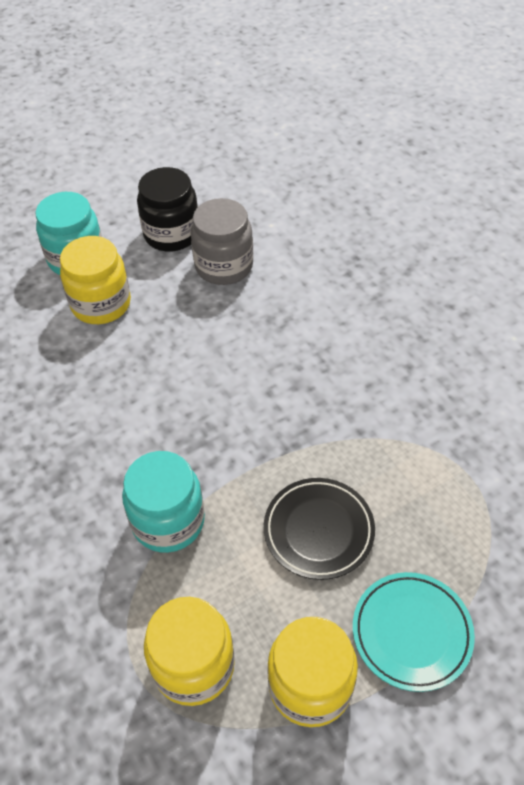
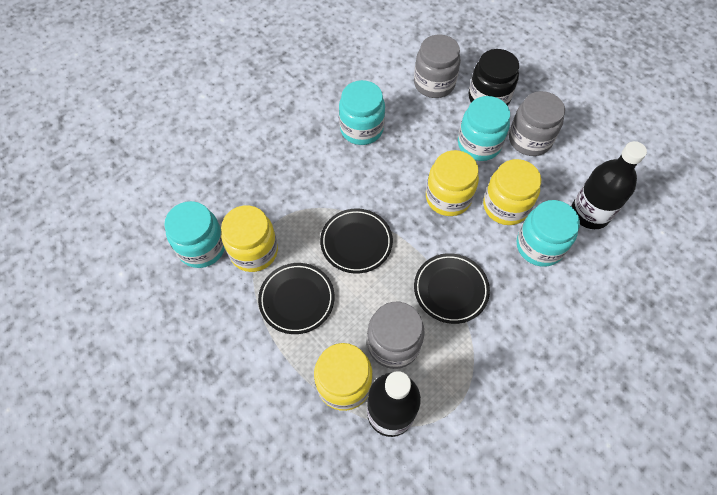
black bottle: none = 0 -> [367,371,421,437] [571,141,647,229] = 2
black plate: [264,478,375,580] = 1 -> [258,263,335,334] [320,209,393,274] [414,253,490,324] = 3
grey jar: [191,198,253,285] = 1 -> [367,302,425,369] [414,34,461,98] [509,91,565,156] = 3
turquoise jar: [36,192,102,275] [122,451,205,553] = 2 -> [164,201,225,268] [339,80,385,145] [458,96,510,161] [517,200,580,267] = 4
turquoise plate: [353,572,475,692] = 1 -> none = 0
yellow jar: [60,236,131,324] [144,597,235,706] [267,617,358,727] = 3 -> [221,205,278,272] [314,343,373,411] [426,150,479,216] [483,159,541,225] = 4

